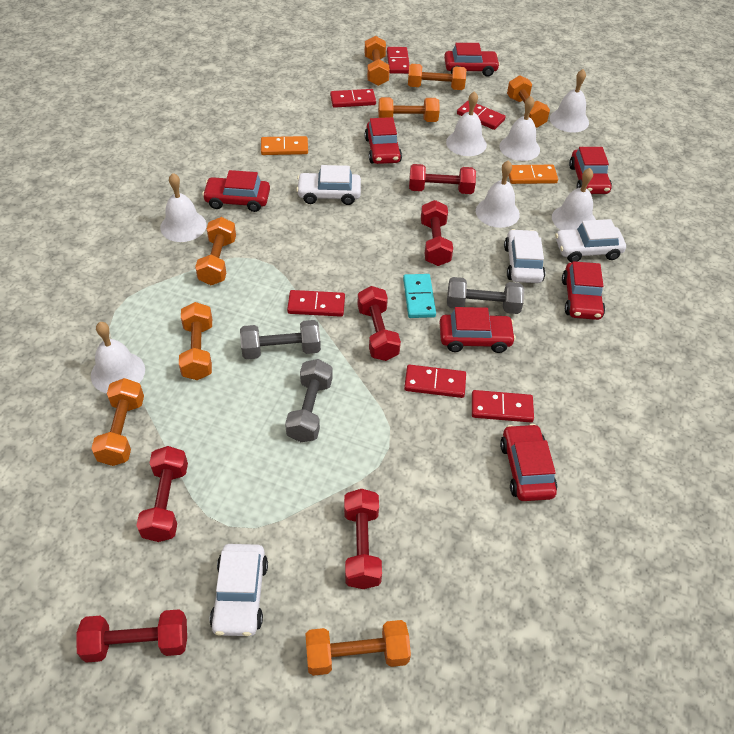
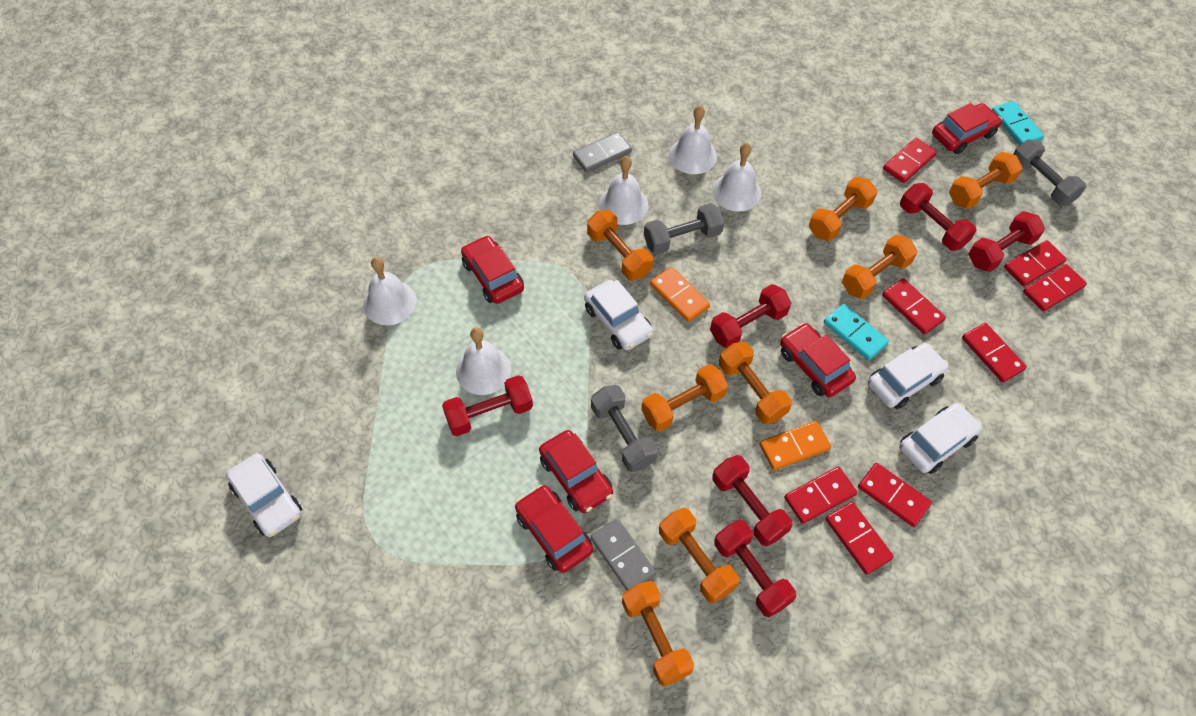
grey domino: none = 0 -> [573,132,632,173] [590,519,656,591] = 2
red car: [202,170,270,212] [365,117,402,164] [439,307,516,353] [444,43,500,77] [500,424,557,501] [562,261,605,320] [569,147,612,194] = 7 -> [461,235,524,304] [515,485,593,573] [539,430,613,513] [780,323,856,397] [932,103,1002,154] = 5
red domino: [287,290,345,317] [330,89,376,108] [387,47,409,74] [404,365,466,398] [457,100,505,130] [472,390,534,423] = 6 -> [784,467,857,524] [825,502,894,575] [858,463,932,527] [882,278,946,335] [883,138,937,183] [962,323,1027,383] [1004,240,1067,286] [1023,264,1087,312] = 8
turquoise domino: [403,274,436,318] = 1 -> [824,304,889,360] [992,101,1044,145] = 2
white bell: [91,322,145,393] [160,173,207,242] [446,91,487,156] [476,160,520,228] [499,96,540,161] [550,69,589,133] [552,168,596,230] = 7 -> [363,257,417,325] [456,327,511,395] [599,156,648,225] [669,105,717,174] [712,143,761,212] = 5

